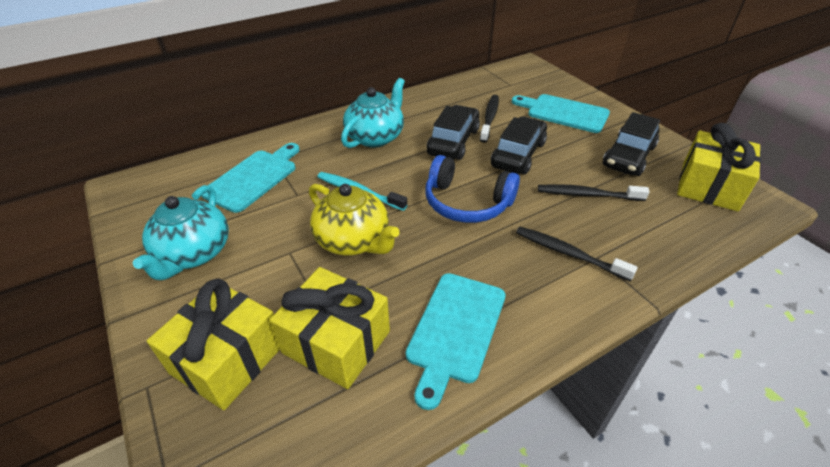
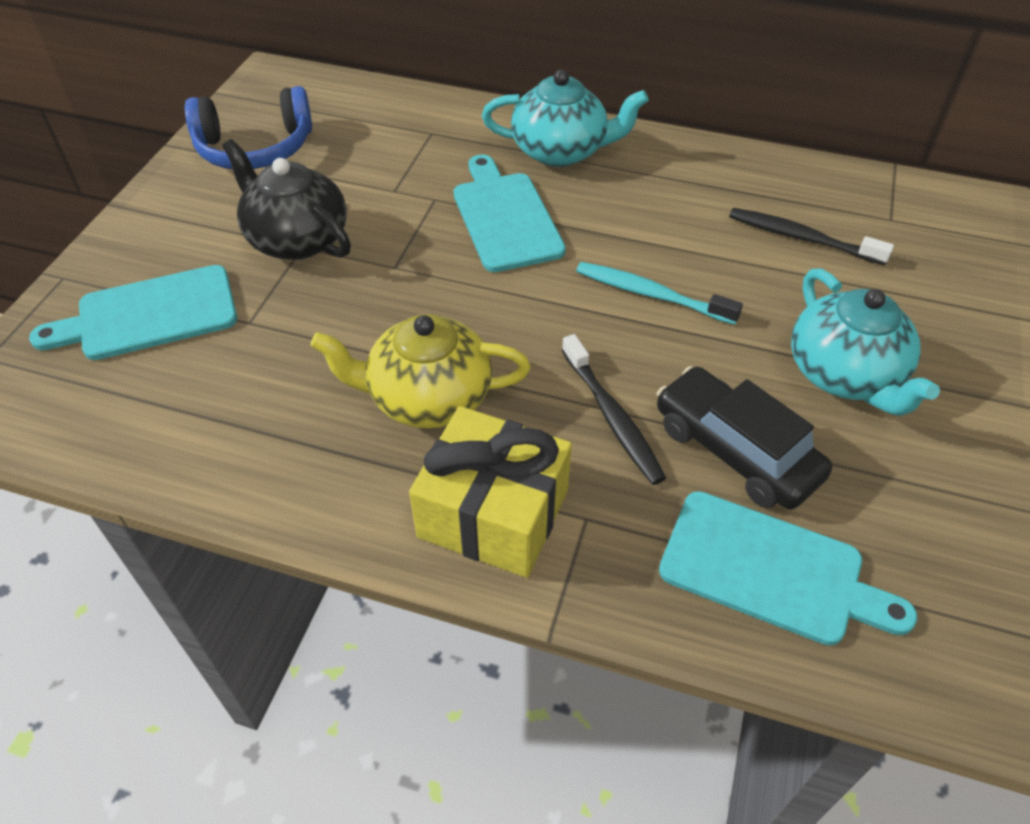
black car: [427,105,480,160] [491,117,547,174] [603,112,660,176] = 3 -> [657,366,832,509] = 1
black teapot: none = 0 -> [222,139,351,260] = 1
black toothbrush: [480,95,499,143] [516,227,638,281] [538,184,650,201] = 3 -> [562,334,666,485] [729,208,894,265] = 2
yellow gift: [147,279,280,410] [270,267,390,389] [677,123,761,211] = 3 -> [409,406,572,578] = 1

